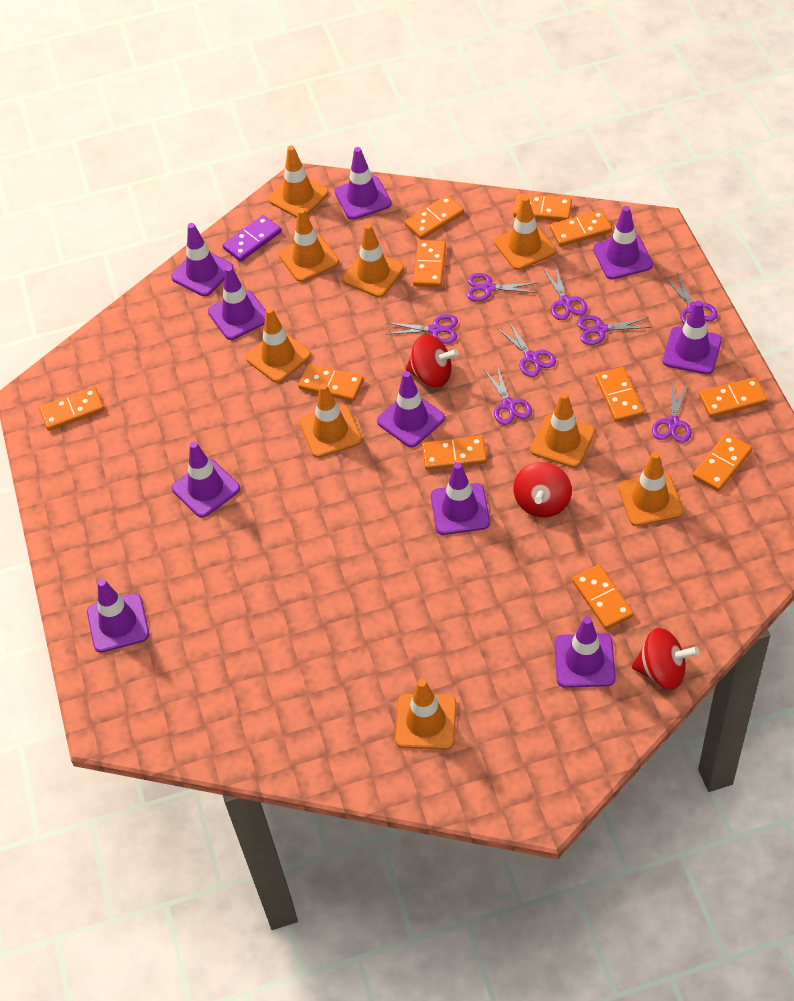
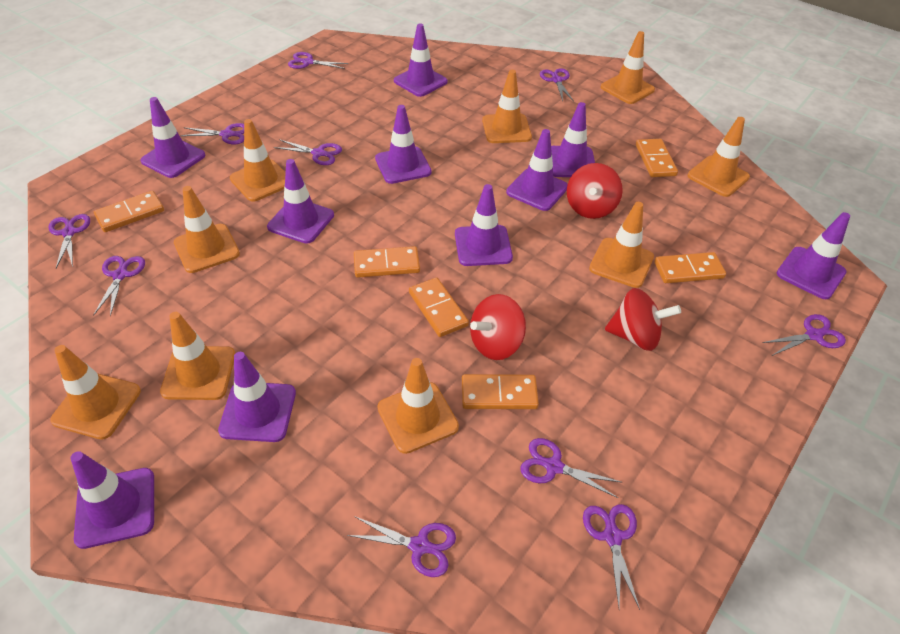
orange domino: [39,387,104,431] [298,364,364,402] [404,195,464,240] [413,240,446,287] [422,436,487,470] [513,193,572,221] [550,210,612,247] [572,565,634,630] [595,367,644,422] [693,433,752,492] [699,377,768,418] = 11 -> [94,191,164,232] [354,246,420,278] [409,278,469,337] [462,374,539,409] [636,139,678,177] [654,252,726,283] = 6
purple domino: [223,215,281,262] = 1 -> none = 0
purple scissors: [388,314,458,344] [467,273,537,301] [484,366,532,425] [498,322,556,377] [543,267,588,320] [577,315,652,345] [652,383,692,443] [665,273,718,324] = 8 -> [48,214,90,268] [93,256,145,316] [180,123,244,144] [274,139,342,165] [288,52,348,69] [347,516,456,577] [520,438,621,498] [540,68,574,101] [583,504,640,610] [762,314,846,356] = 10

